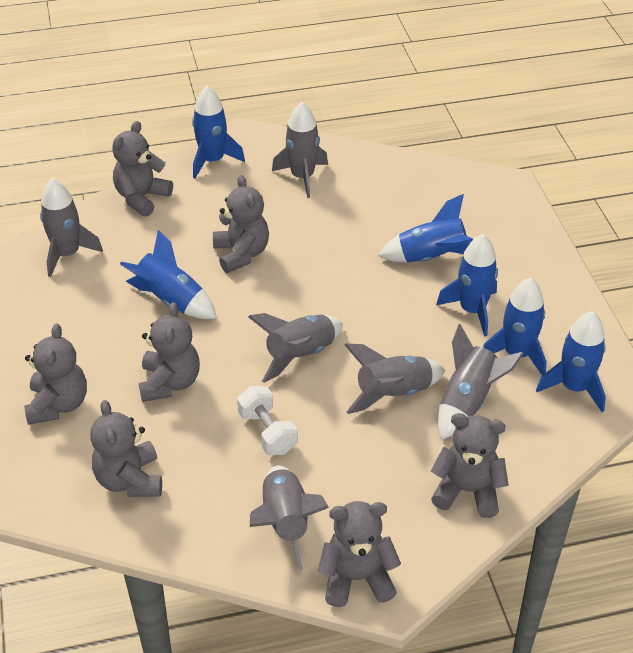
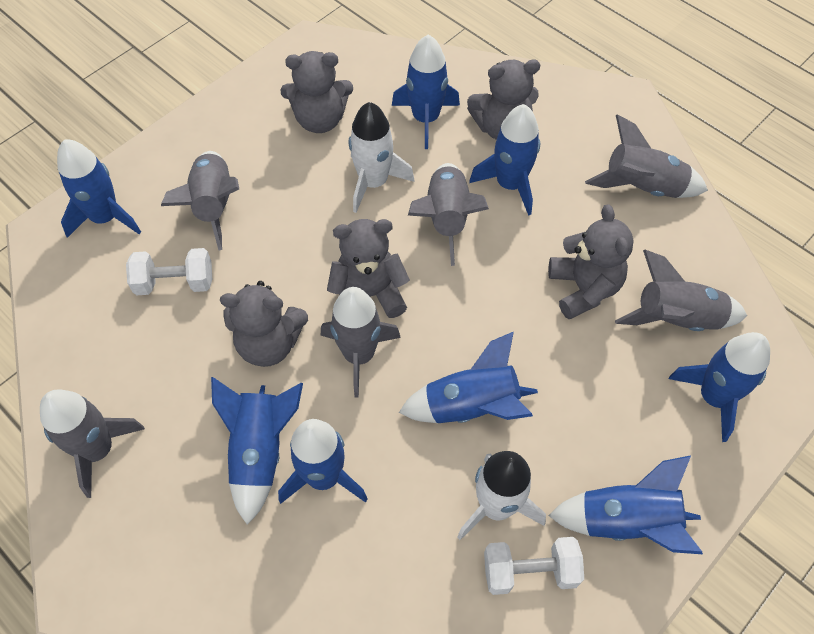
blue rocket: [120,230,217,319] [192,86,245,178] [378,194,473,262] [436,234,498,336] [483,278,547,376] [536,311,606,412] = 6 -> [57,139,141,238] [211,377,303,525] [278,419,367,504] [392,34,460,149] [399,332,538,423] [469,104,540,216] [549,455,703,554] [669,332,770,442] = 8
grey teddy bear: [24,324,87,425] [90,400,162,497] [112,121,173,217] [139,302,200,402] [213,175,269,273] [318,501,401,607] [431,413,509,518] = 7 -> [220,281,308,367] [280,51,353,133] [327,219,410,318] [467,60,540,140] [548,204,634,320] = 5
white dumbbell: [237,386,298,455] = 1 -> [126,248,212,295] [484,537,584,595] = 2
white rocket: none = 0 -> [349,102,415,213] [457,451,546,540] = 2

